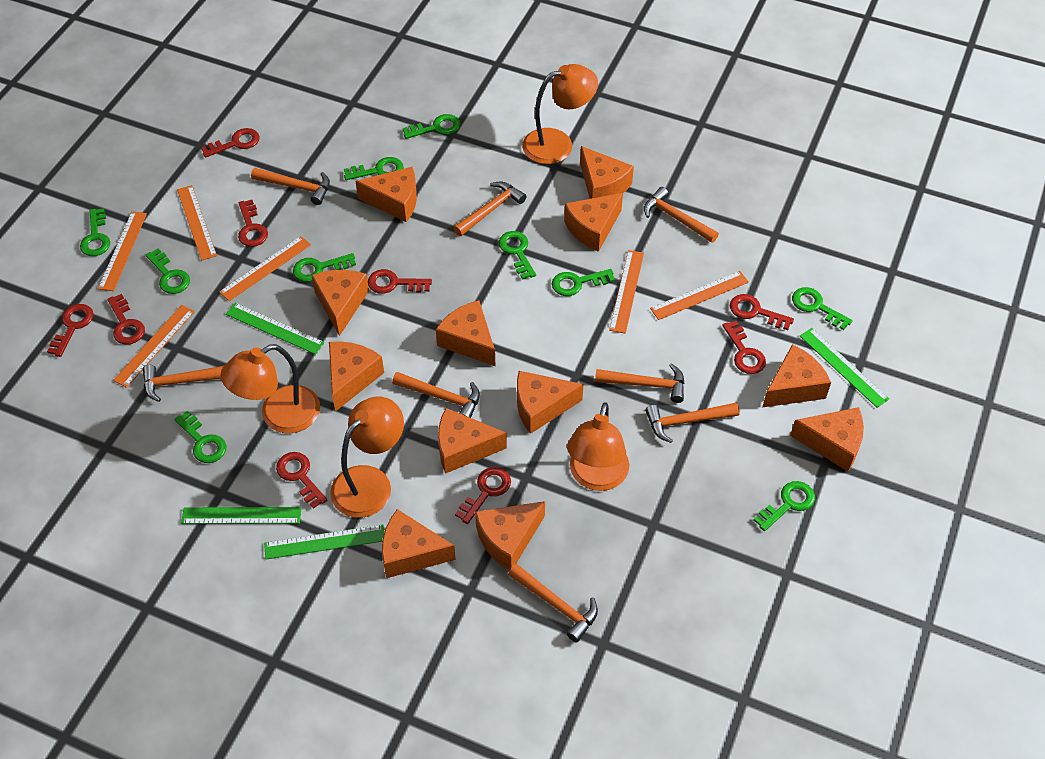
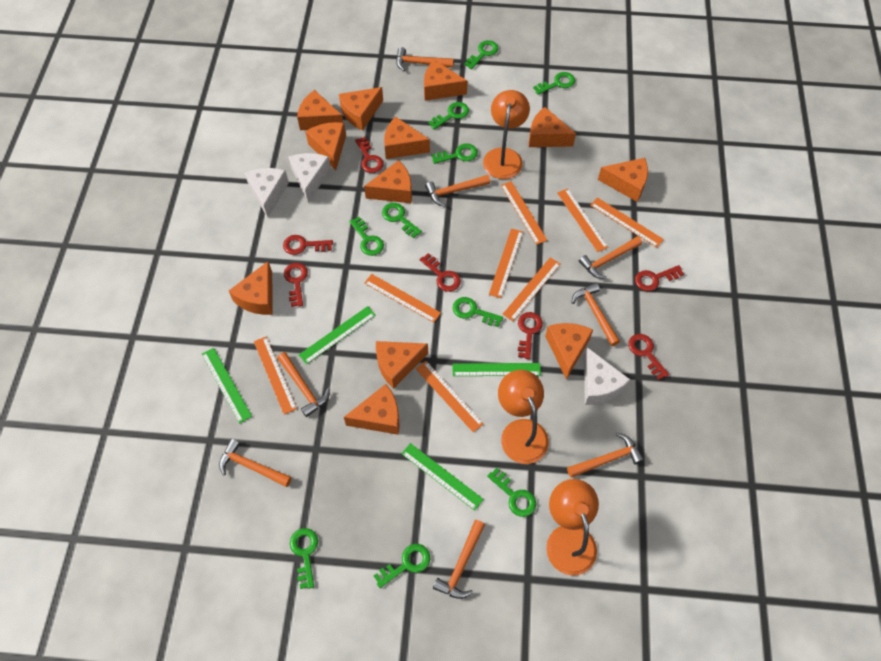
orange lamp: [220,344,320,433] [330,397,404,518] [522,64,598,164] [567,402,629,491] = 4 -> [483,90,530,179] [498,370,549,464] [546,479,599,576] = 3
orange ruler: [98,211,147,291] [113,305,195,388] [177,185,217,261] [219,236,311,301] [609,250,644,334] [650,271,749,320] = 6 -> [254,337,297,415] [364,274,441,323] [416,361,484,432] [489,228,523,298] [501,181,547,245] [503,257,560,321] [557,188,608,252] [590,197,664,248] = 8
red key: [47,304,93,357] [108,294,145,344] [201,128,260,158] [238,200,268,247] [276,452,328,509] [368,269,432,294] [455,467,511,524] [722,321,766,374] [730,294,794,330] = 9 -> [283,235,333,255] [284,263,308,307] [355,137,384,173] [420,253,461,292] [518,312,543,359] [628,334,669,380] [635,265,684,291] = 7
white cheese: none = 0 -> [245,168,289,218] [289,153,331,202] [584,347,630,405] = 3

